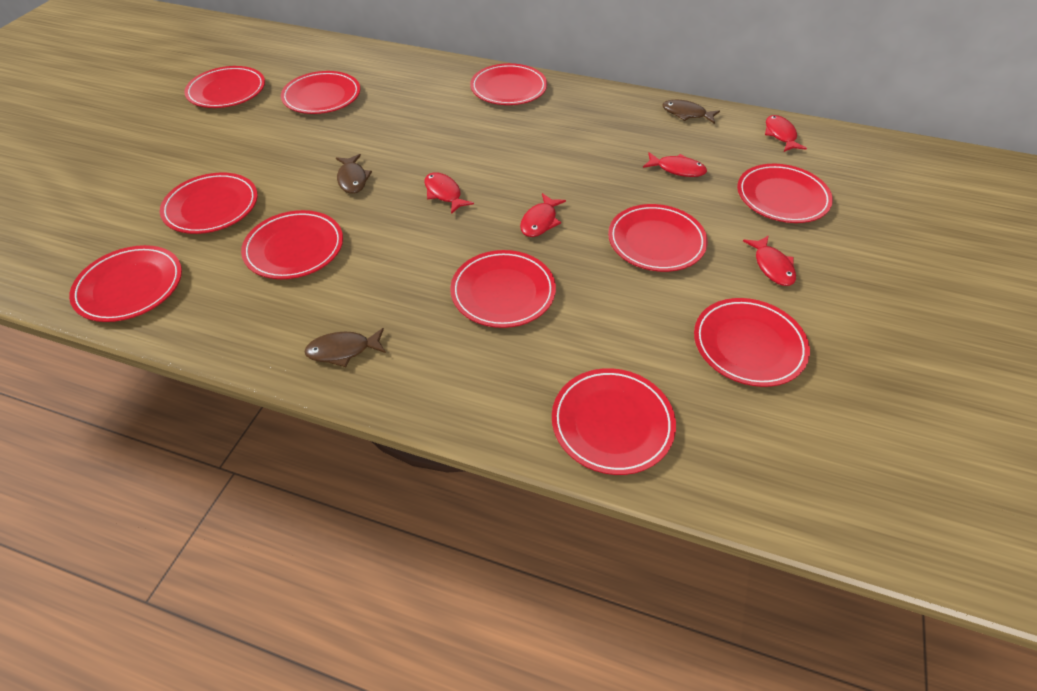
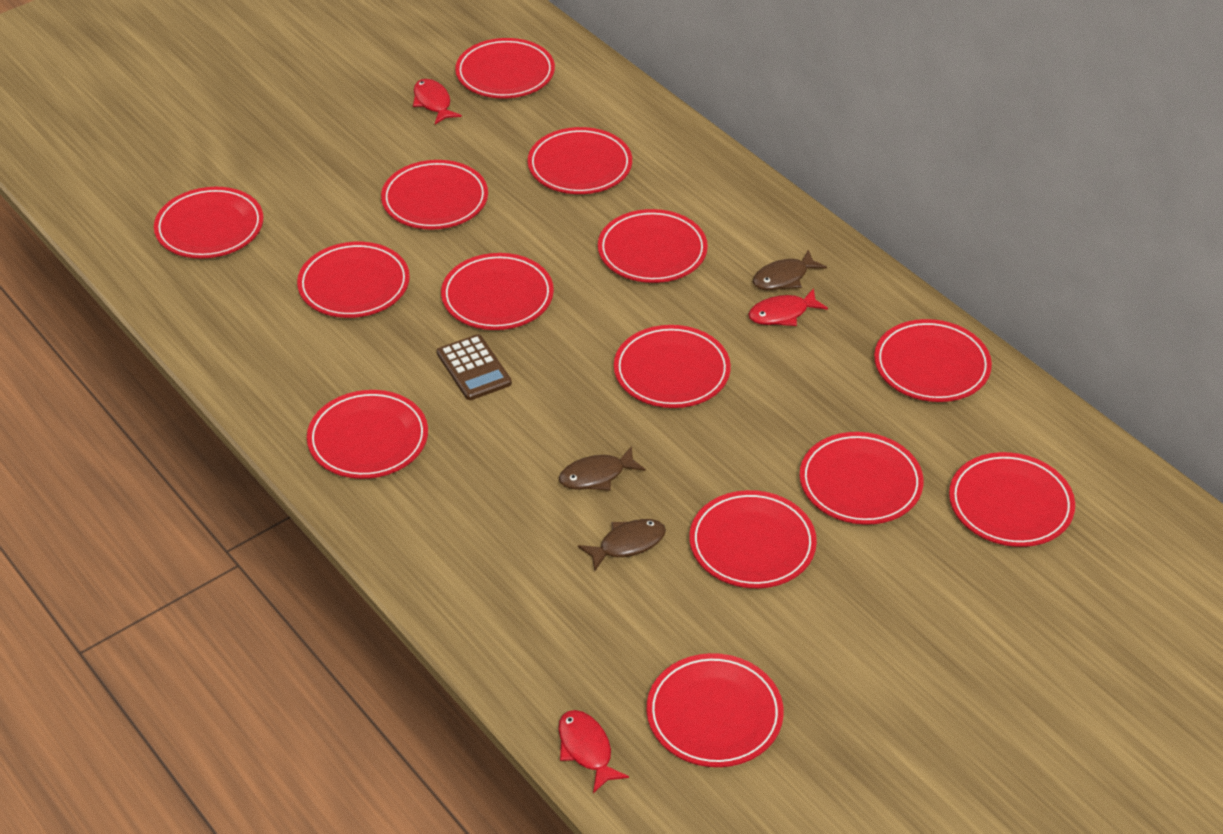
brown calculator: none = 0 -> [437,334,512,400] = 1
red fish: [425,172,474,214] [520,193,566,237] [643,152,707,177] [743,235,796,286] [765,115,807,152] = 5 -> [413,79,462,124] [558,710,629,793] [748,288,828,326] = 3
red plate: [69,245,182,322] [160,172,258,234] [184,66,265,108] [241,210,343,279] [281,71,360,114] [450,250,556,328] [470,63,547,105] [552,368,676,475] [608,204,708,272] [694,298,810,387] [737,164,833,223] = 11 -> [154,187,263,259] [297,242,410,318] [307,390,428,479] [381,160,488,230] [441,253,554,330] [455,38,555,98] [528,127,632,194] [598,209,708,283] [614,325,731,408] [646,653,784,767] [690,490,817,588] [800,432,923,525] [874,319,992,402] [949,452,1075,547] = 14

